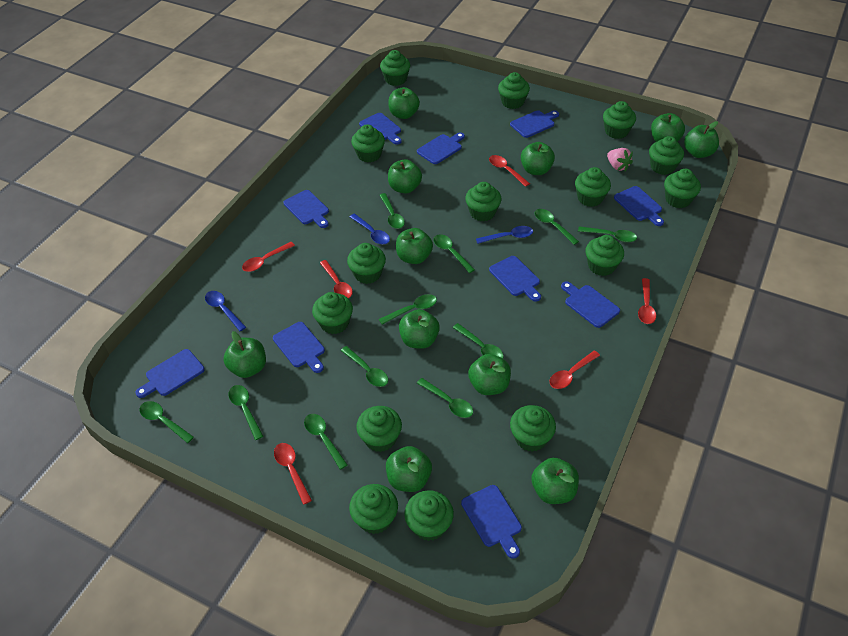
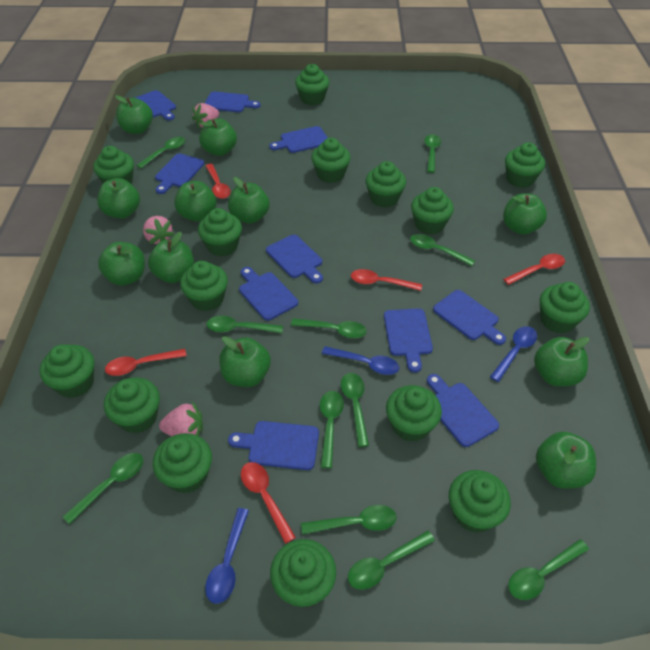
pink strawberry: [607,148,633,171] = 1 -> [143,216,174,244] [159,401,203,436] [192,103,219,129] = 3
red spoon: [242,242,295,272] [274,443,312,505] [320,260,353,298] [489,155,530,187] [550,350,600,389] [638,278,656,324] = 6 -> [105,349,187,376] [206,164,231,199] [241,462,296,544] [351,269,422,291] [503,254,565,285] = 5

